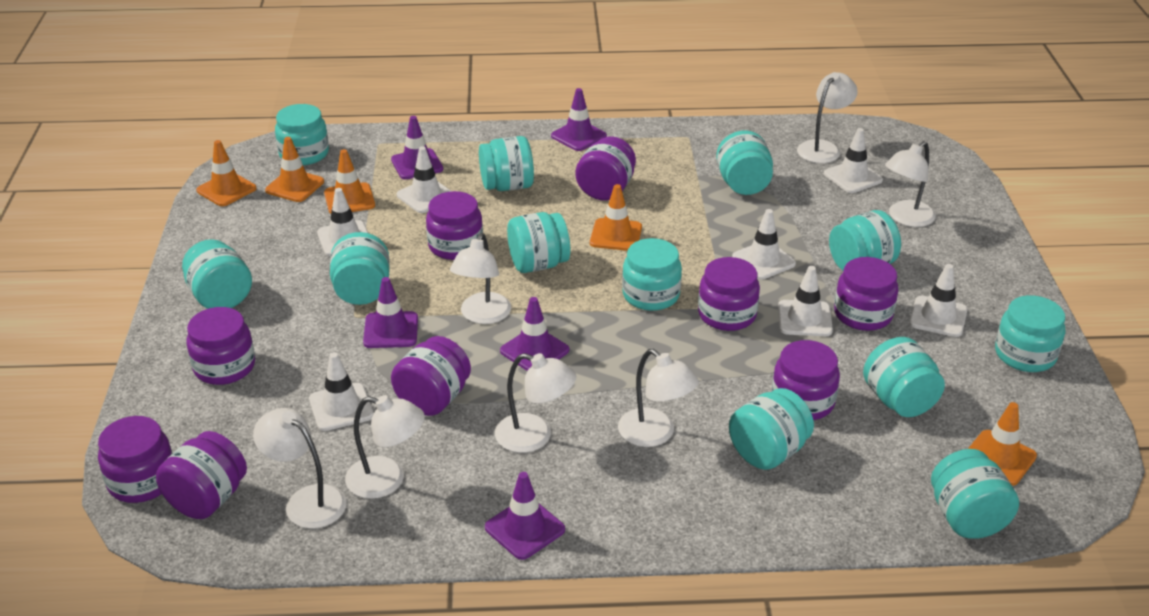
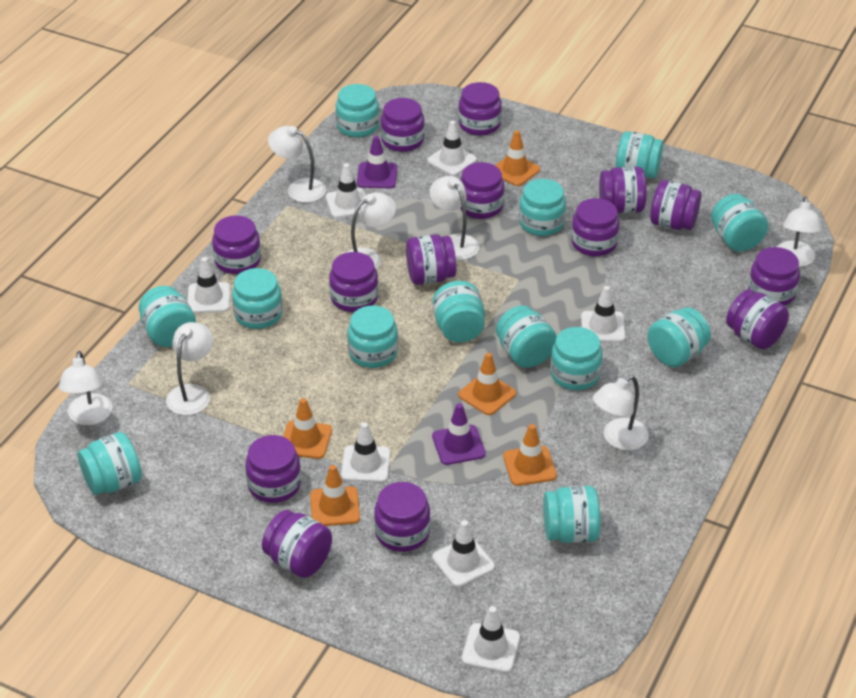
purple jar: [98,416,172,503] [156,431,247,519] [186,307,255,385] [391,336,471,416] [426,191,483,260] [575,137,636,201] [698,257,760,331] [772,340,840,420] [834,257,898,331] = 9 -> [212,215,261,274] [245,435,301,503] [262,510,332,578] [329,252,378,312] [374,482,430,552] [381,98,425,152] [406,235,456,285] [458,82,502,136] [460,162,504,219] [571,198,620,256] [599,167,647,213] [650,180,701,230] [726,289,789,349] [748,247,800,306] = 14
purple traffic cone: [363,277,418,348] [391,116,443,179] [485,472,565,560] [500,297,569,371] [551,88,607,151] = 5 -> [357,136,397,188] [432,403,486,465] = 2
turquoise jar: [182,239,252,309] [275,104,329,165] [330,232,390,305] [479,136,534,191] [507,212,570,273] [622,238,682,311] [716,130,773,195] [729,388,814,470] [829,210,901,270] [863,337,945,417] [931,449,1019,539] [995,295,1065,372] = 12 -> [78,432,142,495] [139,286,196,347] [232,268,283,329] [336,84,379,137] [347,305,398,368] [432,281,485,342] [496,305,557,368] [519,179,566,236] [543,486,600,543] [550,327,603,390] [616,131,663,179] [648,307,711,367] [711,194,769,252] = 13

